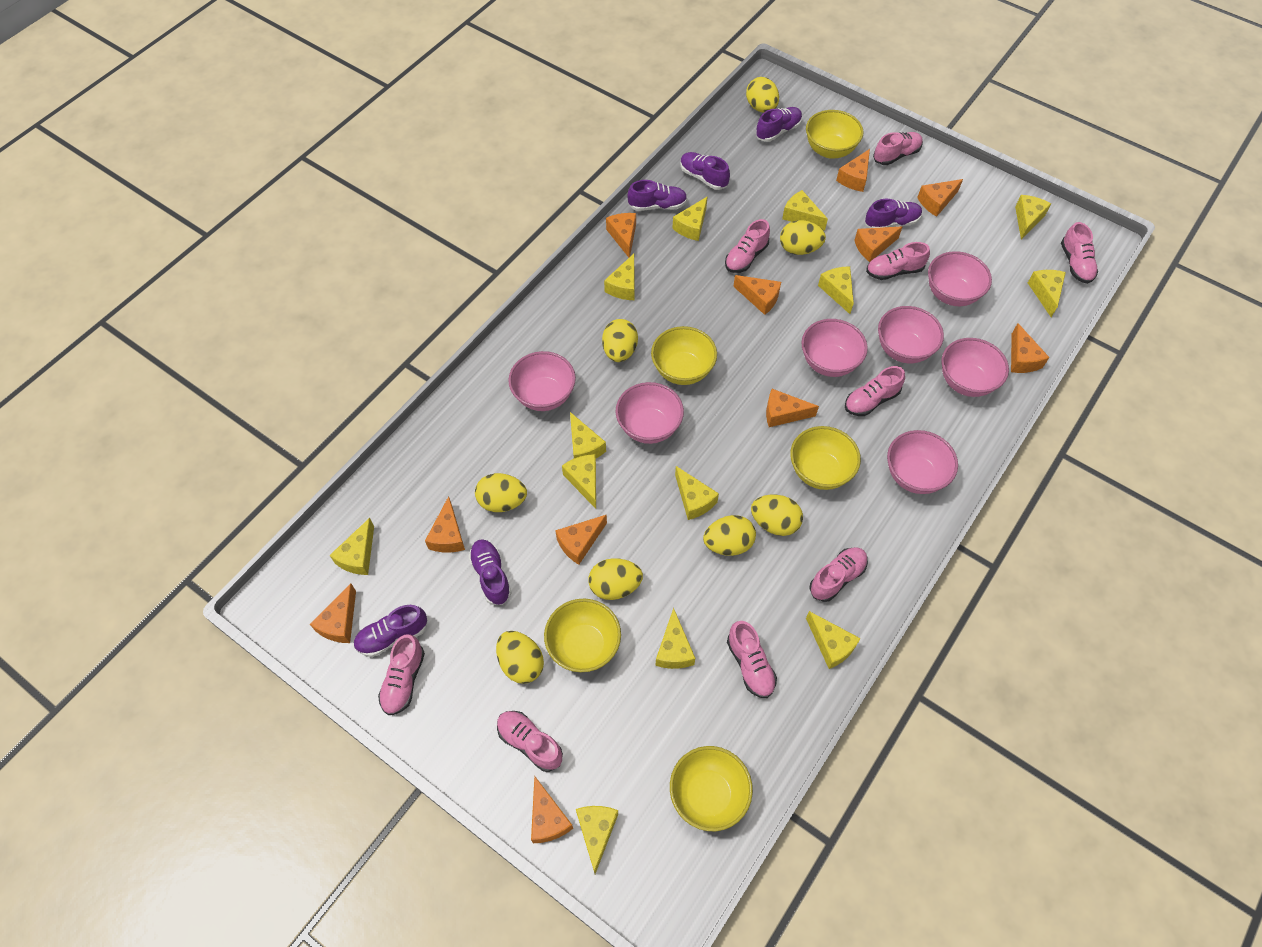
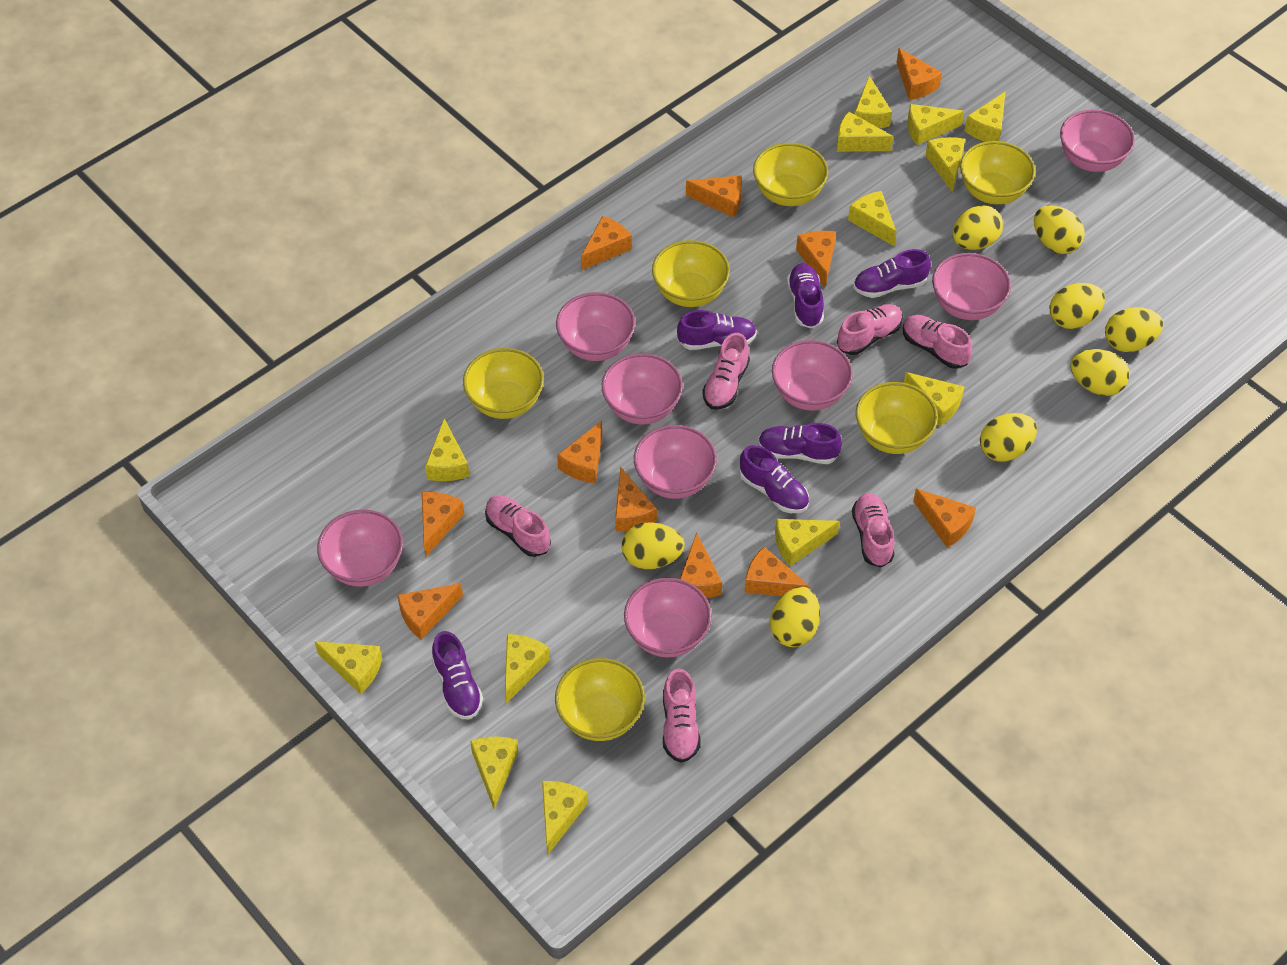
pink bowl: [508,351,576,411] [615,382,684,444] [801,319,868,377] [878,306,944,363] [887,430,958,494] [928,251,992,306] [942,338,1009,397] = 7 -> [317,510,403,587] [556,292,635,361] [602,353,683,425] [624,578,712,658] [634,425,717,499] [772,340,853,411] [932,253,1011,320] [1060,110,1135,172] = 8
pink shoe: [378,635,425,715] [497,711,563,772] [725,219,770,273] [727,621,777,698] [809,547,868,602] [845,366,905,416] [866,242,930,280] [873,132,923,165] [1061,222,1098,284] = 9 -> [485,496,551,557] [663,669,701,763] [702,333,750,410] [837,304,903,355] [852,493,894,567] [903,315,972,369] = 6
yellow bowl: [544,598,621,672] [651,326,717,385] [670,746,753,831] [790,426,861,490] [806,110,863,158] = 5 -> [463,348,544,419] [555,658,645,741] [652,240,730,307] [753,143,828,206] [856,382,938,454] [960,141,1035,204] = 6

